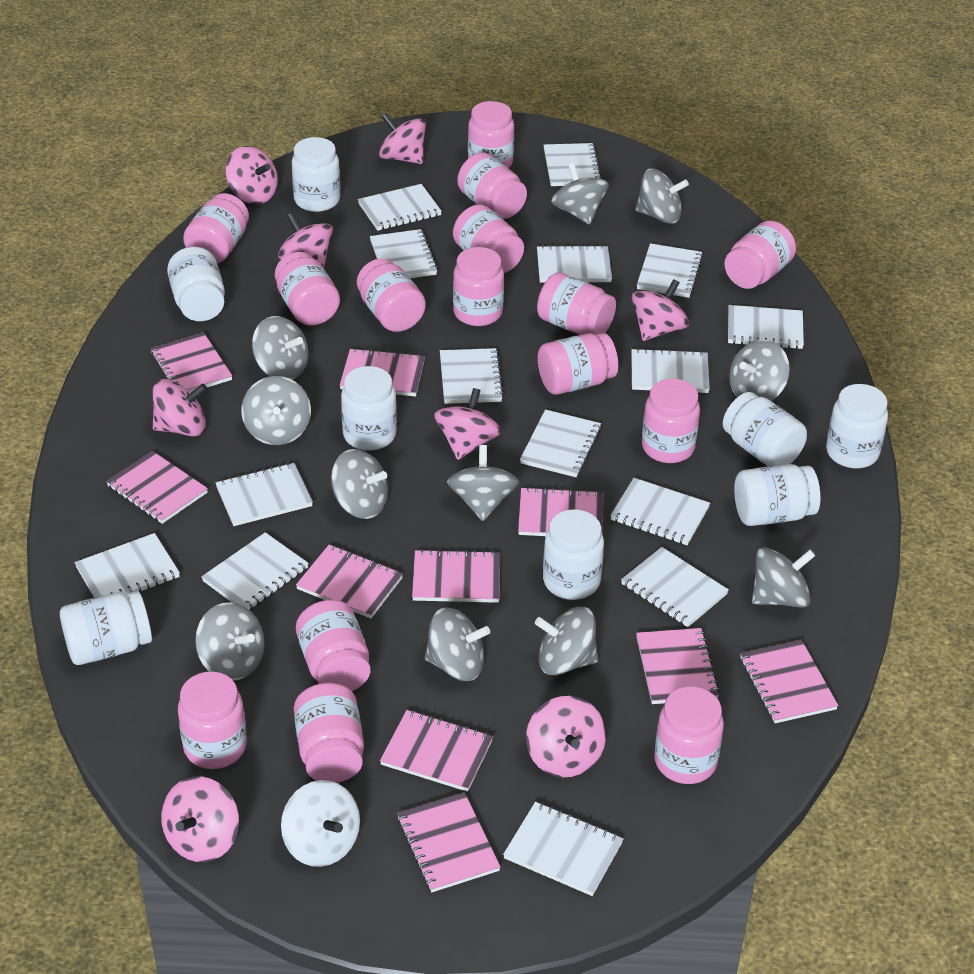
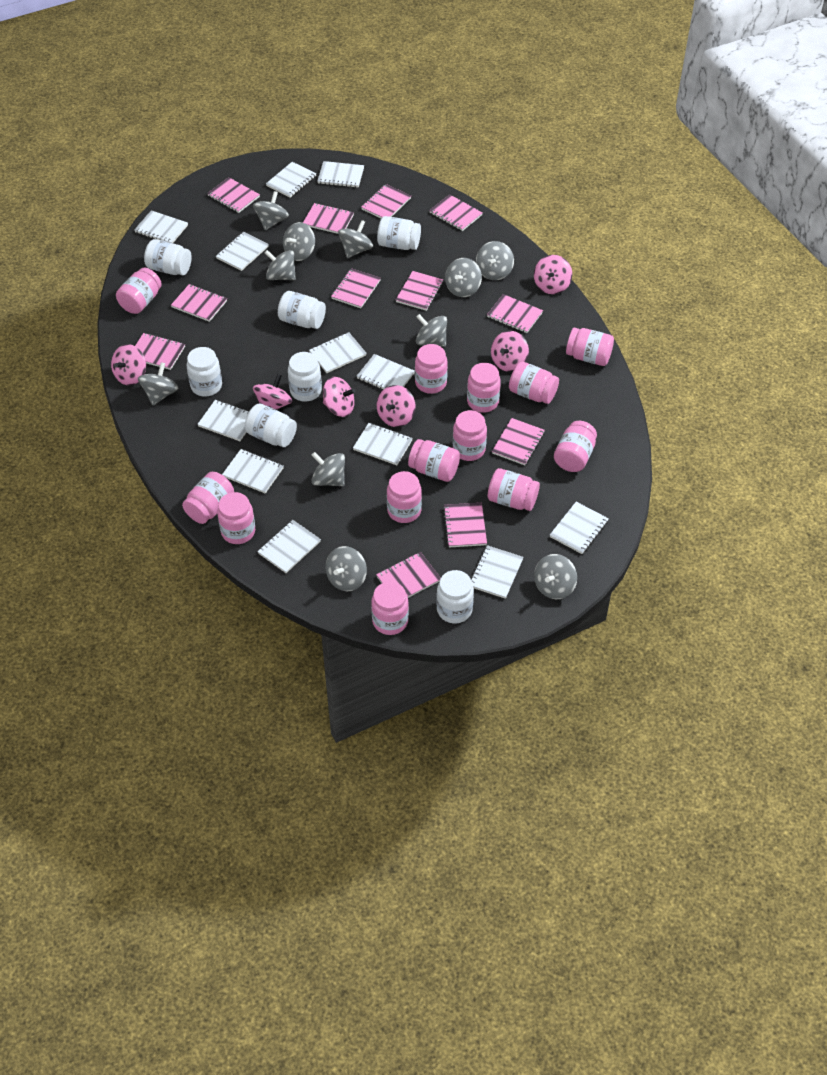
pink jar: [178,672,247,769] [183,193,249,264] [275,252,340,326] [294,683,364,783] [296,600,371,691] [357,258,426,332] [453,204,524,273] [453,247,504,326] [457,153,527,219] [468,101,514,168] [537,272,616,335] [537,333,618,395] [642,379,700,463] [654,686,724,784] [724,221,796,289] = 15 -> [116,268,162,314] [182,472,234,524] [217,492,255,544] [371,582,409,635] [387,471,422,523] [408,439,460,482] [415,344,448,394] [453,410,487,461] [467,363,501,413] [488,468,540,511] [509,362,559,404] [554,421,597,472] [566,328,614,366] = 13
pink notebook: [106,451,208,524] [151,332,232,392] [296,544,403,619] [340,348,425,396] [380,710,493,792] [397,792,500,892] [412,549,500,603] [518,487,603,536] [636,628,720,704] [740,640,838,723] = 10 -> [135,333,185,370] [171,284,227,322] [207,177,260,213] [303,203,354,234] [331,268,381,308] [361,184,411,218] [376,552,441,598] [396,271,443,311] [429,194,482,231] [443,503,487,547] [487,294,543,333] [492,418,545,465] = 12
pink spinning top: [152,379,207,437] [161,776,239,862] [225,146,278,204] [278,213,333,268] [379,113,426,164] [434,388,501,460] [526,696,606,777] [632,279,689,341] = 8 -> [111,344,146,385] [253,374,292,410] [323,377,355,417] [377,385,415,427] [491,331,529,372] [534,255,572,294] = 6
white jar: [60,591,152,665] [167,247,225,321] [292,137,340,212] [341,366,397,451] [543,509,604,600] [723,392,807,466] [734,464,821,526] [826,384,888,468] = 8 -> [144,239,192,275] [187,347,222,397] [245,403,297,447] [278,291,326,329] [288,352,322,402] [377,216,421,250] [437,570,474,623] = 7
white notebook: [75,533,180,597] [201,532,309,610] [215,463,313,526] [358,184,442,231] [370,229,438,278] [440,348,504,404] [503,802,623,896] [520,409,601,477] [537,245,612,283] [544,143,602,186] [610,478,710,545] [621,547,729,627] [631,348,710,393] [637,243,703,298] [728,305,804,349] = 15 -> [134,210,188,243] [197,400,249,441] [216,232,269,271] [222,449,283,494] [257,520,321,573] [266,162,316,198] [309,332,367,373] [318,161,364,188] [353,423,413,465] [357,354,415,390] [471,545,524,599] [550,502,609,554] = 12
white spinning top: [281,780,360,867] = 1 -> none = 0

